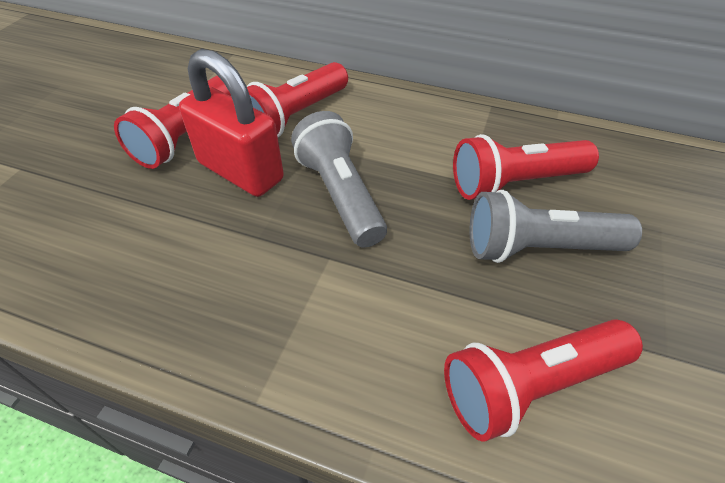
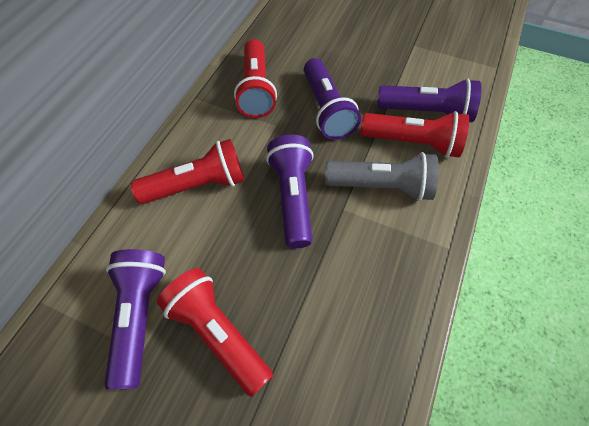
grey flashlight: [291,111,387,248] [470,190,642,263] = 2 -> [325,152,439,201] = 1
purple flashlight: none = 0 -> [104,249,166,389] [266,135,314,248] [304,58,361,140] [377,78,482,122] = 4
red padlock: [179,49,284,197] = 1 -> none = 0

